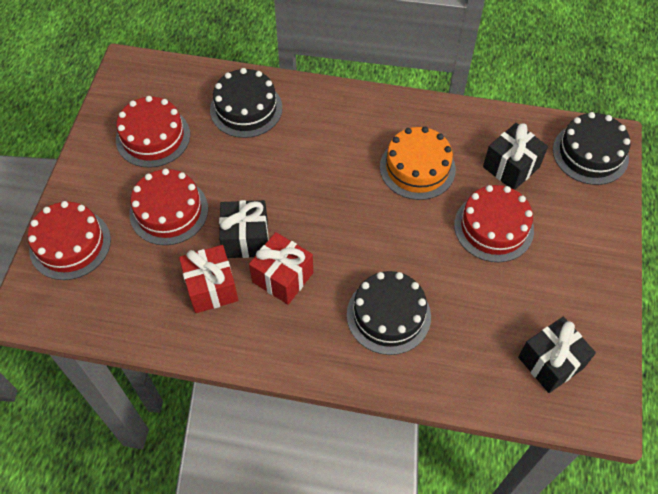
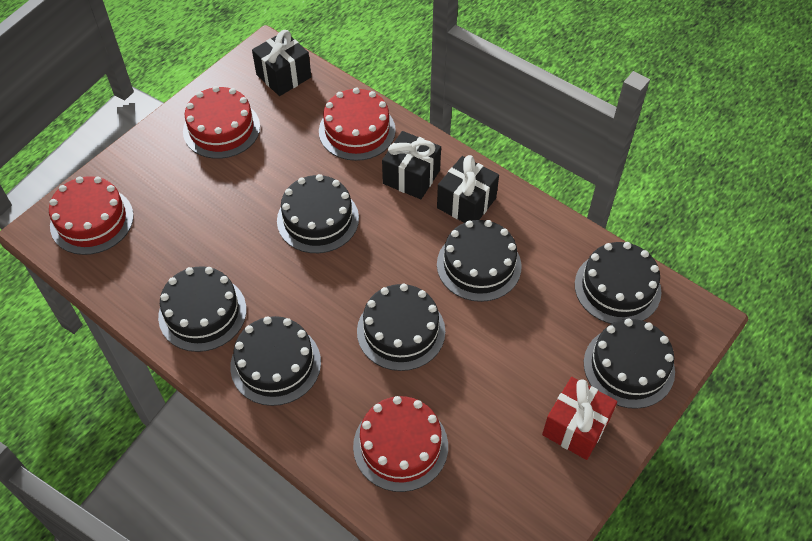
black cake: [210,68,282,138] [347,271,431,355] [553,112,631,185] = 3 -> [158,266,246,352] [230,316,321,406] [277,174,359,253] [357,284,445,371] [437,220,522,302] [575,242,661,324] [584,319,675,409] = 7
orange cake: [380,127,456,200] = 1 -> none = 0
red gift: [179,245,238,313] [249,232,313,305] = 2 -> [542,377,617,460] = 1

